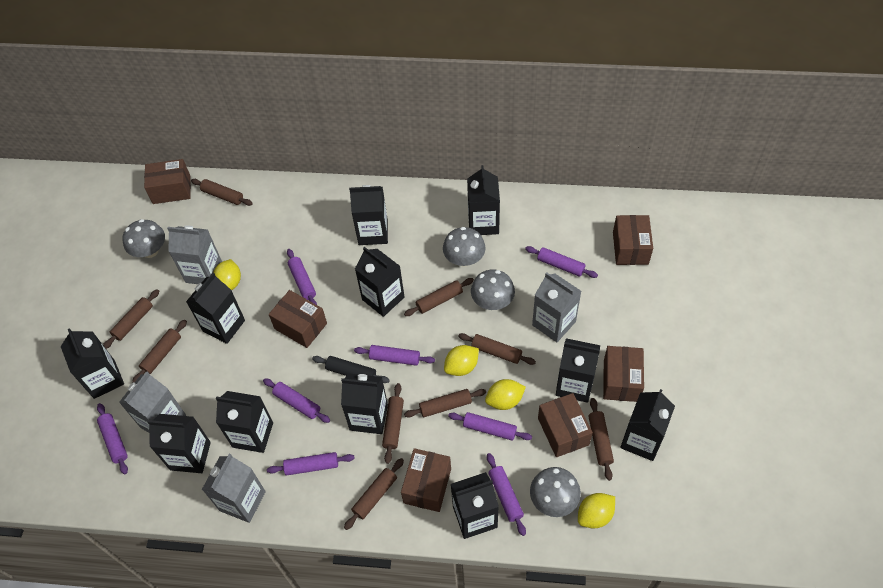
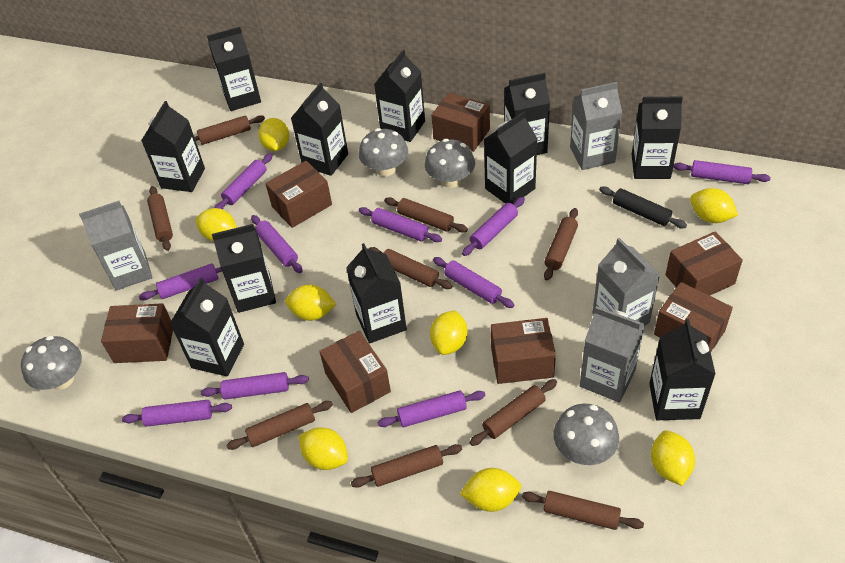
brown box: [144,159,191,204] [269,290,327,348] [401,448,451,512] [538,393,593,457] [603,346,644,402] [613,215,653,265] = 6 -> [101,303,173,363] [265,161,332,228] [319,331,391,413] [431,93,490,152] [491,318,556,384] [654,282,733,352] [665,231,743,296] = 7
purple rolling pin: [97,403,128,474] [263,378,330,423] [267,452,355,476] [287,249,317,305] [354,345,435,366] [448,412,532,441] [487,453,526,536] [525,246,598,278] = 8 -> [122,400,232,427] [139,263,222,300] [201,372,309,400] [215,153,273,209] [251,215,303,273] [359,207,442,242] [378,390,486,427] [433,257,514,308] [462,197,525,256] [673,160,771,184] = 10
yellow lemon: [213,259,241,290] [444,345,479,376] [485,379,526,410] [578,493,615,528] = 4 -> [196,208,237,241] [258,118,290,151] [285,284,336,321] [299,427,348,470] [430,311,468,355] [460,468,521,512] [651,430,695,486] [690,188,738,223] = 8

